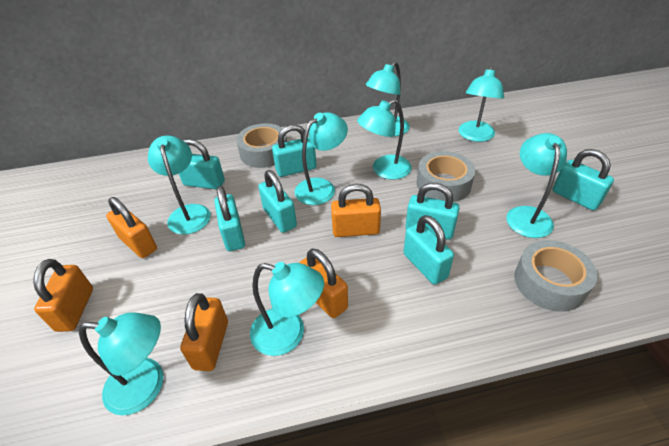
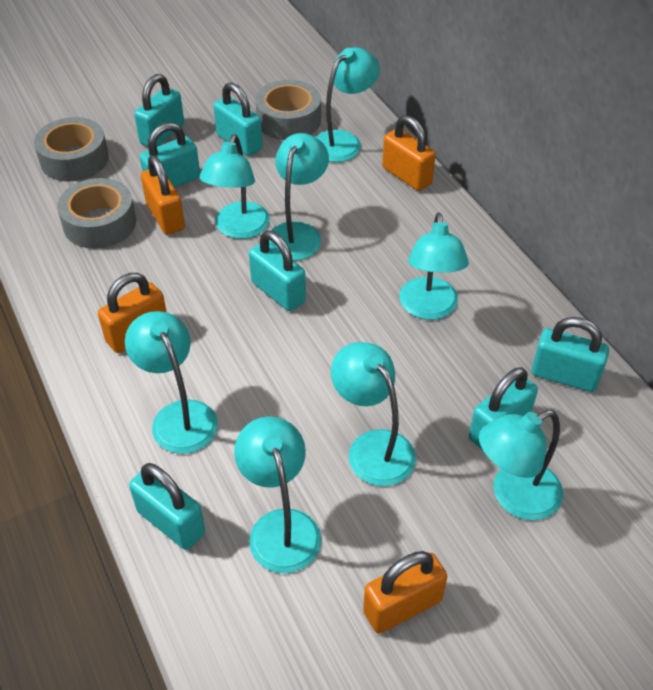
orange padlock: [33,259,93,332] [106,197,157,258] [180,293,228,371] [299,249,348,318] [331,184,381,237] = 5 -> [98,273,167,353] [141,155,185,235] [363,551,447,634] [382,115,436,191] = 4

